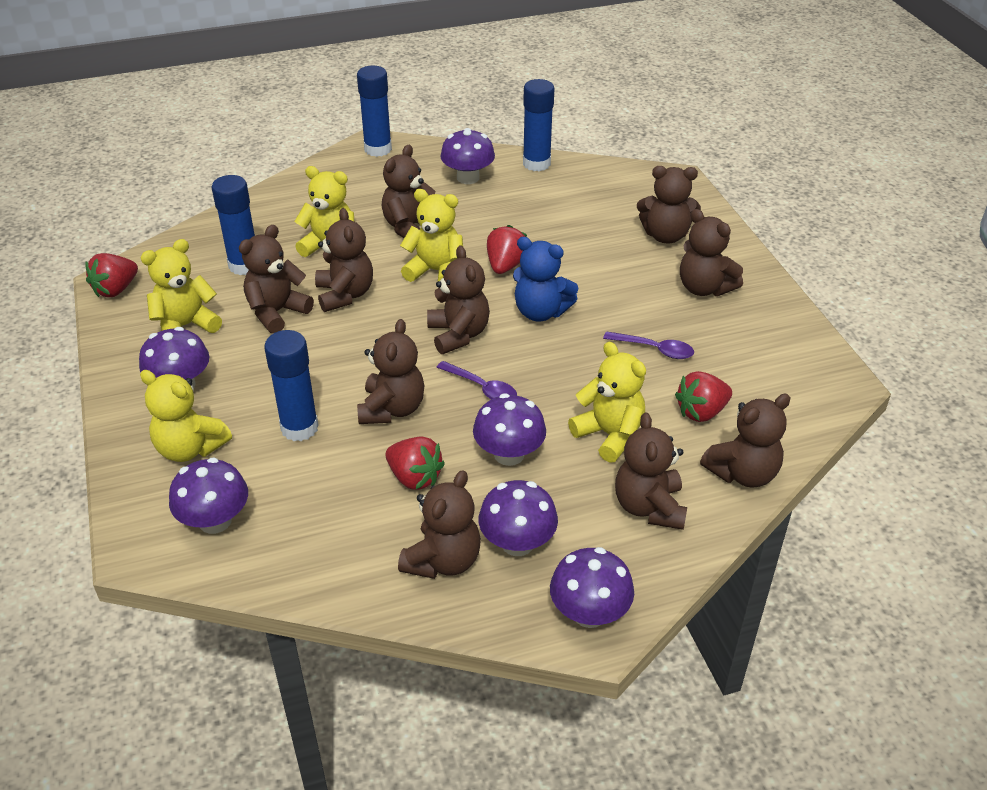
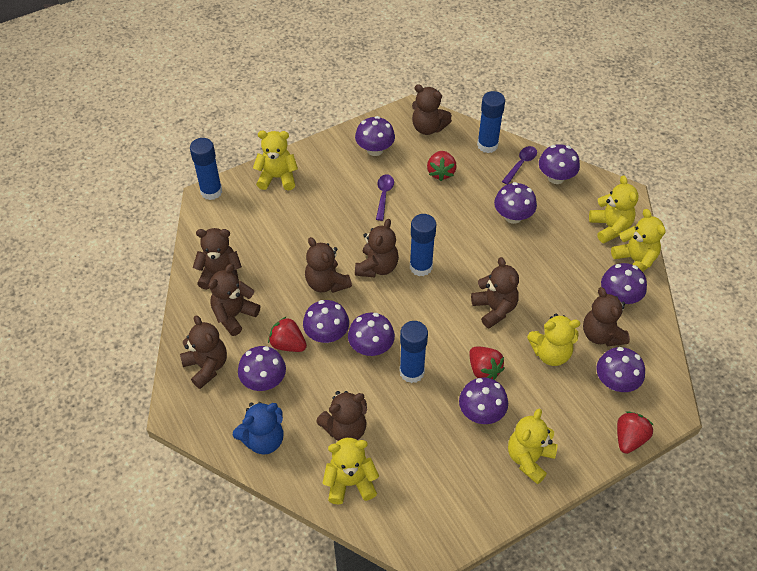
brown teddy bear: [239,225,314,333] [315,208,373,312] [357,319,425,424] [382,145,435,238] [398,470,481,579] [427,245,490,354] [615,413,687,530] [637,166,701,243] [680,209,743,296] [700,394,791,488] = 10 -> [180,315,227,389] [193,228,242,290] [208,264,260,336] [305,237,352,293] [316,391,367,441] [355,219,399,278] [412,84,452,135] [471,257,519,328] [583,287,630,346] = 9
purple mushroom: [139,327,209,388] [169,457,248,534] [440,128,495,184] [473,393,546,466] [479,480,558,556] [550,547,634,628] = 6 -> [238,346,286,391] [303,300,349,343] [348,313,395,356] [355,116,395,156] [459,378,508,424] [494,182,537,224] [539,144,580,184] [596,347,645,392] [601,263,647,304] = 9
yellow teddy bear: [140,239,222,333] [140,370,232,462] [294,166,354,257] [400,189,463,282] [568,342,646,463] = 5 -> [253,131,298,191] [323,438,379,505] [508,408,558,485] [527,314,581,366] [589,175,639,243] [611,209,666,272] = 6

